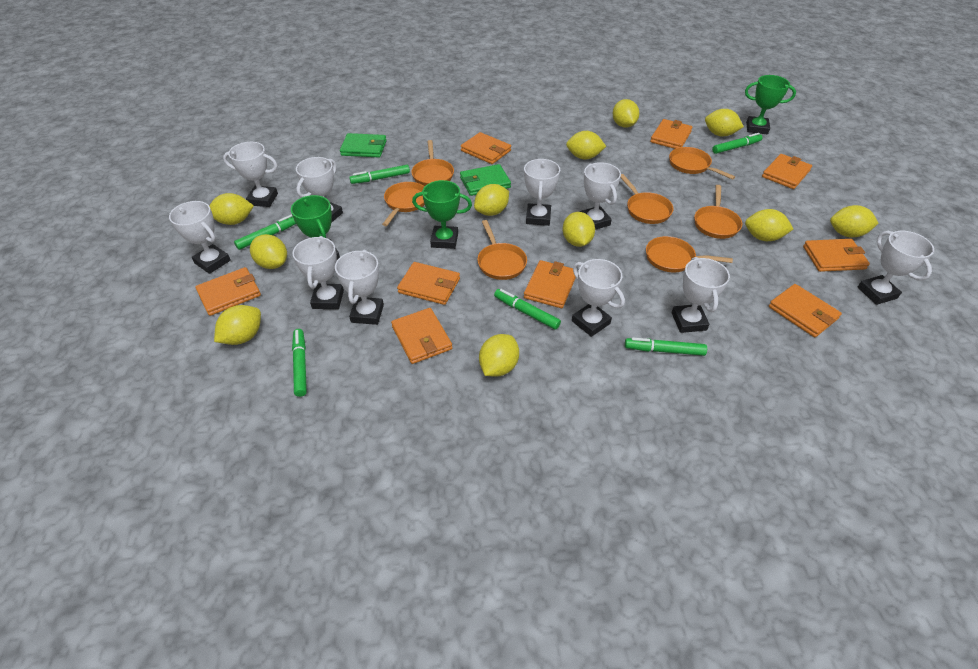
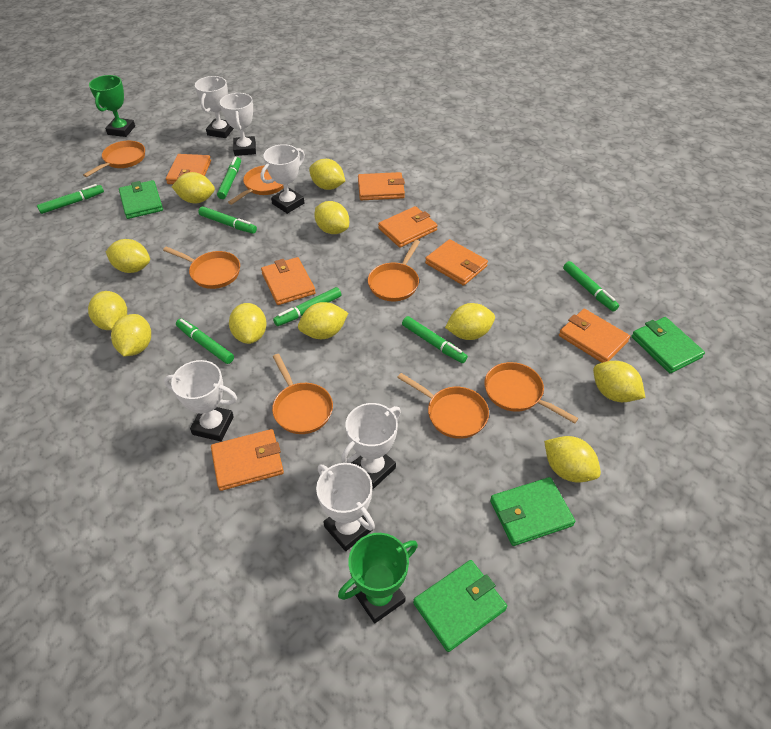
green marker: [234,214,296,250] [292,329,307,397] [349,165,410,184] [494,289,561,330] [625,337,707,356] [712,133,762,154] = 6 -> [37,184,104,214] [176,318,234,364] [198,206,257,234] [217,157,241,199] [273,287,342,326] [402,316,468,363] [563,261,619,312] = 7
green trophy: [291,195,340,260] [412,180,472,249] [745,75,796,134] = 3 -> [89,75,135,137] [338,533,418,623] = 2
green wallet: [340,133,387,157] [460,164,511,196] = 2 -> [119,180,163,219] [413,560,507,652] [490,477,575,546] [631,317,705,373] = 4
orange wallet: [195,267,261,316] [391,308,452,364] [397,262,460,305] [461,132,511,164] [524,260,576,308] [650,119,693,149] [762,154,812,189] [769,284,842,337] [803,239,870,272] = 9 -> [166,154,211,184] [211,429,284,491] [261,257,316,305] [358,172,405,200] [378,206,438,248] [425,239,488,286] [559,309,630,363] = 7
white trophy: [169,201,231,274] [223,142,278,207] [292,236,344,309] [296,157,343,223] [335,250,384,325] [524,159,560,226] [572,259,625,337] [580,162,621,230] [672,257,730,333] [858,231,934,305] = 10 -> [164,360,237,441] [195,76,234,138] [220,93,256,156] [261,144,305,214] [316,463,375,551] [341,403,401,489] = 6

